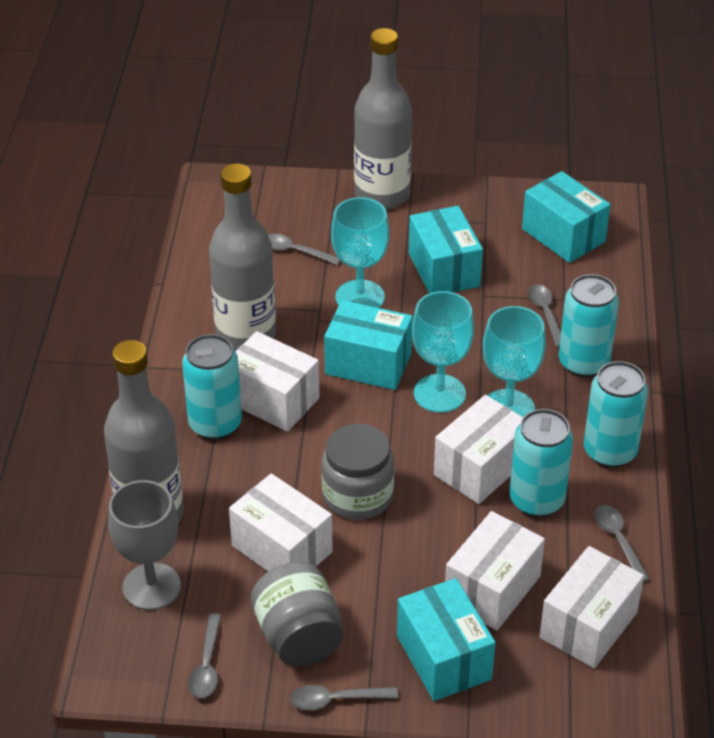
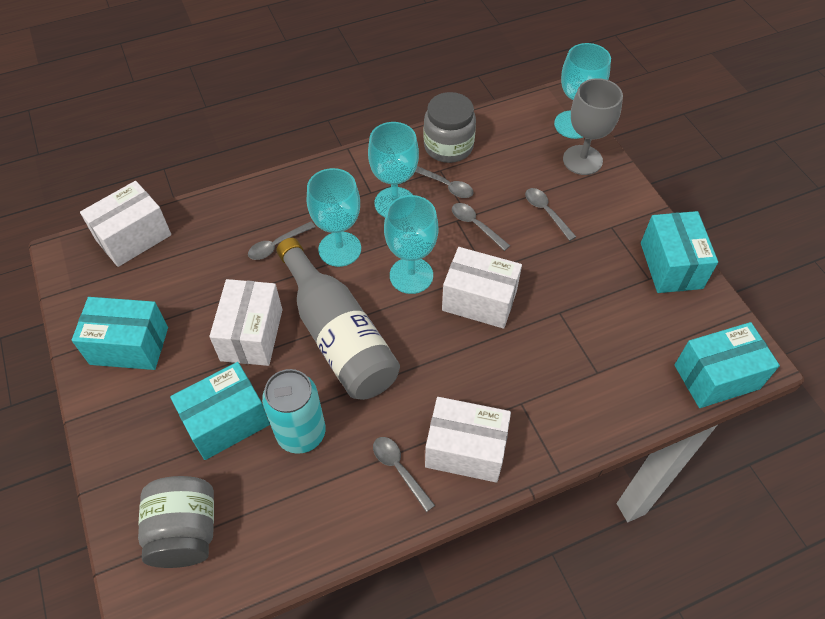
grey bottle: [104,340,183,523] [209,163,276,352] [354,28,412,210] = 3 -> [276,238,400,400] = 1
turquoise can: [182,334,242,440] [510,409,573,517] [559,274,619,378] [583,361,648,468] = 4 -> [262,369,326,454] = 1
turquoise goblet: [331,197,389,308] [412,291,474,413] [483,306,546,417] = 3 -> [307,168,361,267] [368,122,419,217] [384,195,438,294] [554,43,611,139] = 4
white box: [229,473,333,571] [236,331,320,432] [434,395,523,504] [445,511,545,630] [540,546,644,668] = 5 -> [80,181,171,267] [209,279,282,366] [425,397,511,483] [442,247,522,329] = 4

